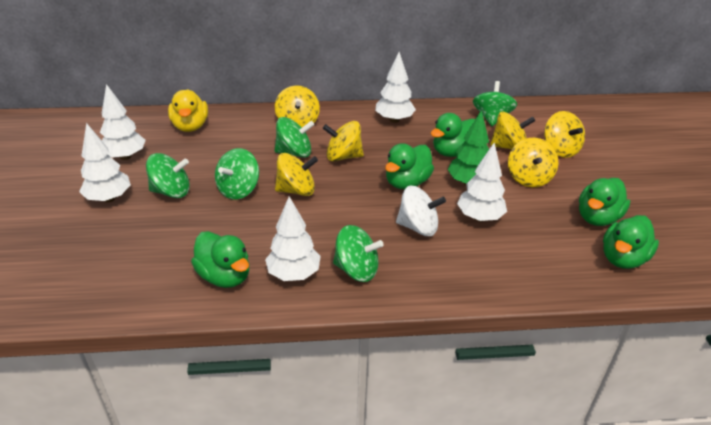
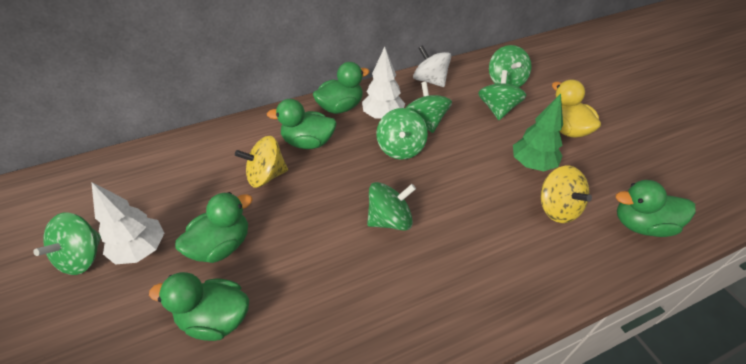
green spinning top: [146,153,190,198] [215,148,259,200] [274,117,314,158] [333,225,384,282] [473,81,517,126] = 5 -> [33,212,101,275] [367,182,416,231] [376,108,428,160] [406,82,452,133] [478,70,527,120] [489,45,532,87] = 6
white tree: [79,123,131,202] [100,84,146,160] [265,196,321,281] [375,52,416,123] [457,143,507,222] = 5 -> [91,182,164,265] [362,47,405,120] = 2
yellow spinning top: [275,85,320,127] [275,153,318,196] [323,121,364,161] [490,111,535,150] [508,138,558,187] [544,111,585,158] = 6 -> [235,136,288,188] [541,166,592,223] = 2

